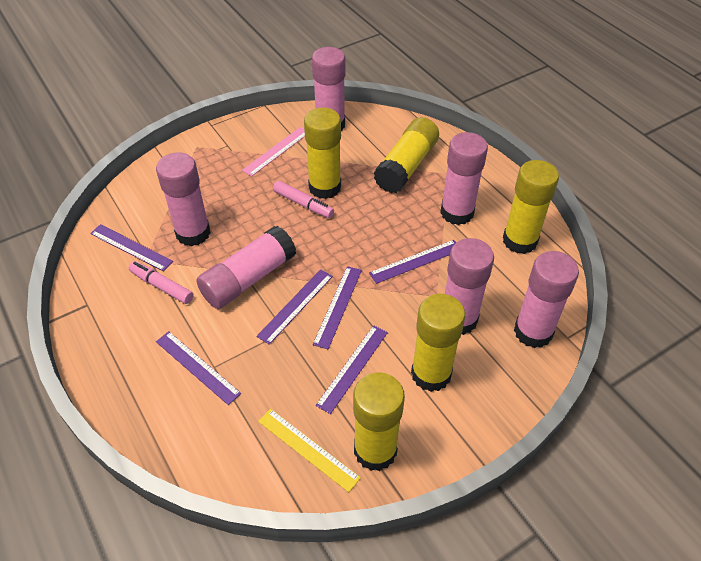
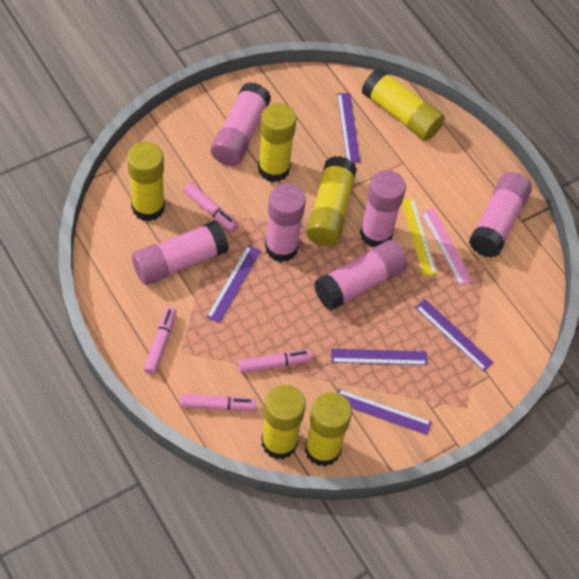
pink marker: [129,261,194,304] [273,181,334,218] = 2 -> [144,307,176,375] [180,394,256,411] [183,182,238,232] [238,350,312,373] = 4
purple ruler: [90,224,173,271] [156,331,241,405] [256,269,333,345] [313,266,362,349] [316,325,388,414] [369,240,456,284] = 6 -> [206,245,261,323] [331,349,428,365] [337,93,360,163] [337,389,432,435] [415,299,494,371] = 5
yellow glue stick: [304,107,341,199] [353,372,405,471] [374,117,439,193] [411,294,465,392] [503,160,559,254] = 5 -> [127,142,165,221] [258,103,296,182] [261,385,306,459] [305,392,352,467] [306,156,357,246] [361,68,445,141] = 6

